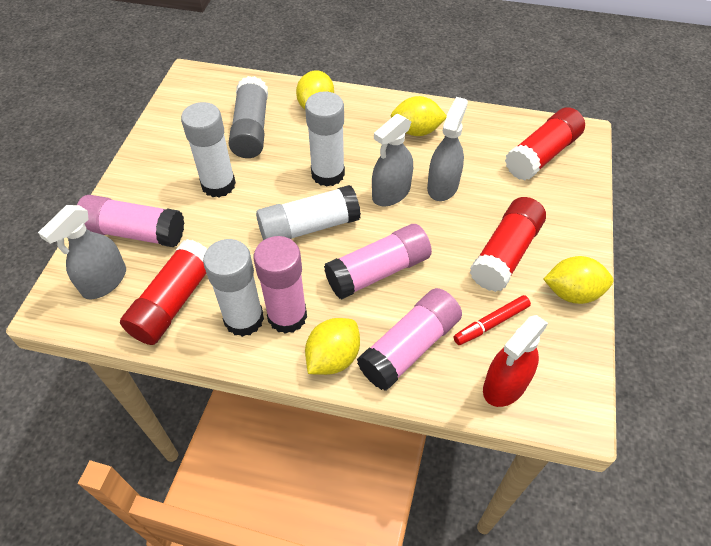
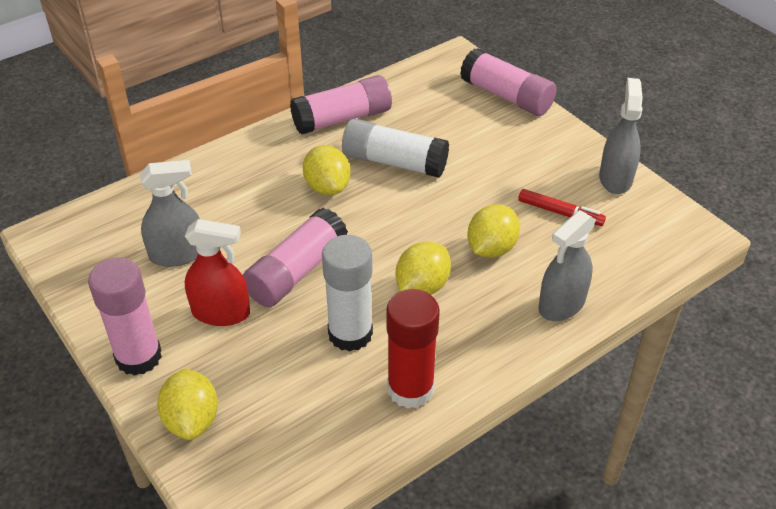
grey glue stick: [228,76,268,158] = 1 -> none = 0
red glue stick: [120,239,207,345] [470,197,546,292] [505,107,585,181] = 3 -> [386,289,440,409] = 1
white glue stick: [181,102,236,198] [203,239,264,337] [256,185,361,240] [305,91,345,187] = 4 -> [322,235,373,352] [342,119,449,178] = 2

